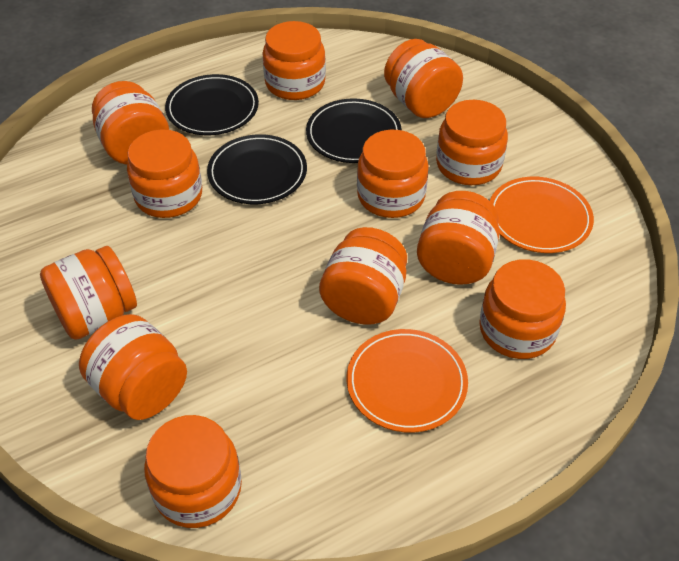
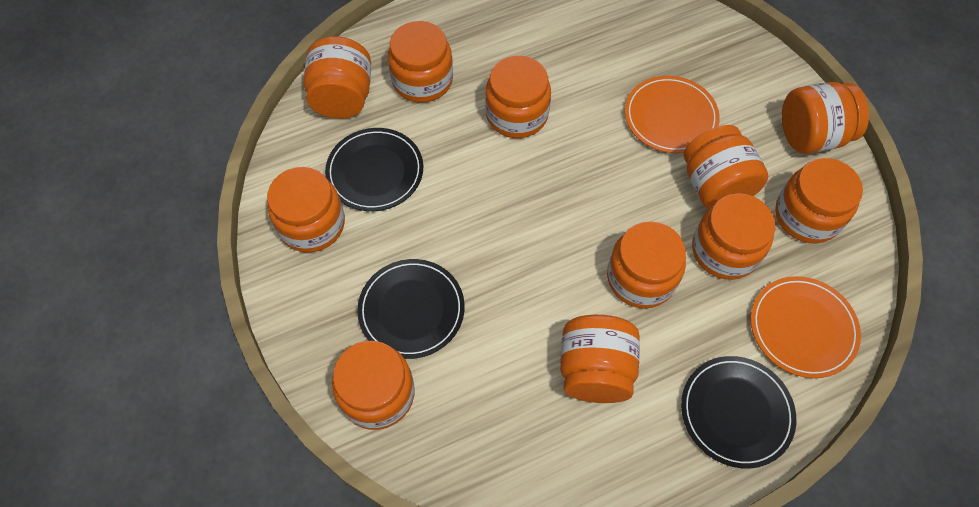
orange jar: [40,246,137,340] [79,314,187,420] [92,81,169,165] [127,129,202,218] [144,415,242,528] [263,21,326,100] [319,227,407,325] [357,130,429,218] [384,39,463,118] [417,191,499,285] [436,100,508,185] [479,259,566,359] = 12 -> [267,167,345,253] [304,36,371,119] [332,341,415,430] [388,21,453,103] [485,56,551,138] [560,315,640,403] [607,221,686,308] [684,125,768,209] [692,193,775,280] [775,158,863,243] [782,82,869,154] = 11

